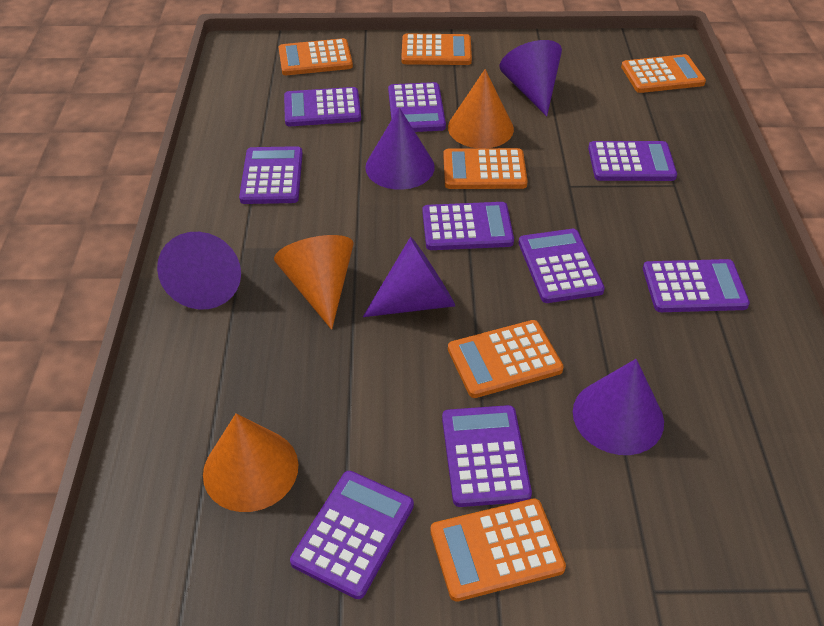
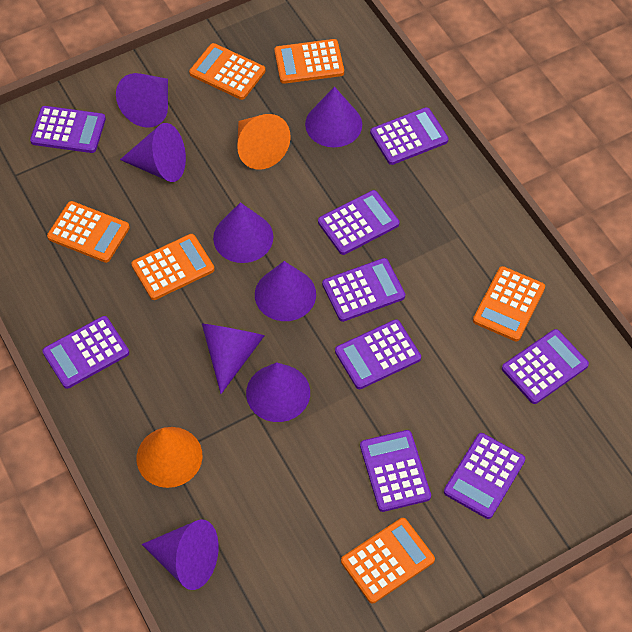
orange cone: [203,413,298,512] [274,235,354,330] [448,69,514,148] = 3 -> [137,427,202,488] [237,114,291,170] = 2
purple cone: [157,232,241,310] [363,237,455,317] [365,107,435,190] [500,40,562,117] [573,359,664,455] = 5 -> [116,73,168,128] [120,123,186,182] [142,520,219,590] [202,324,265,394] [213,202,273,263] [246,362,310,422] [255,261,316,321] [305,87,362,148] = 8

